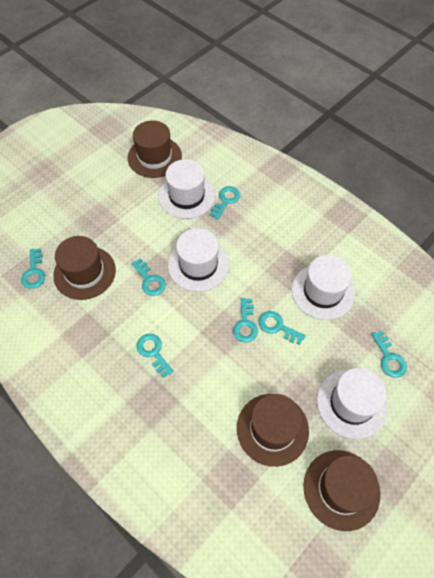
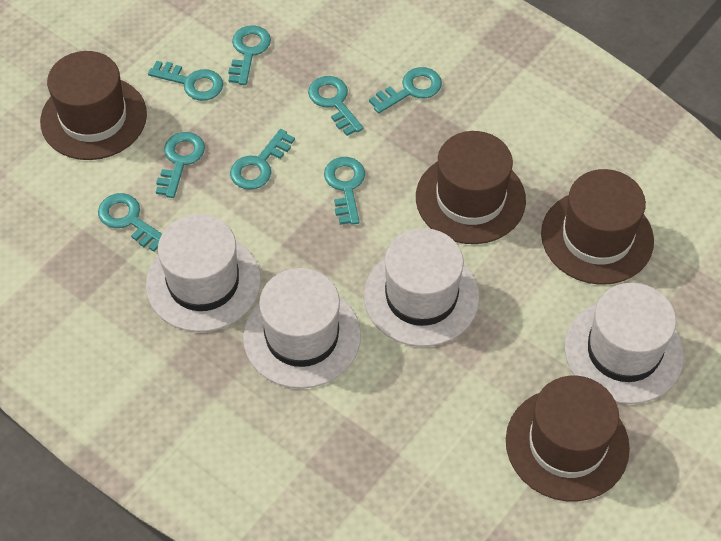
turquoise key: [21,249,45,289] [131,258,166,296] [136,334,173,378] [210,186,240,219] [233,298,258,343] [259,311,306,345] [371,331,407,378] = 7 -> [98,193,162,252] [148,61,223,101] [156,132,205,198] [228,25,271,85] [230,129,295,189] [308,76,364,136] [324,157,365,225] [369,67,442,114] = 8

